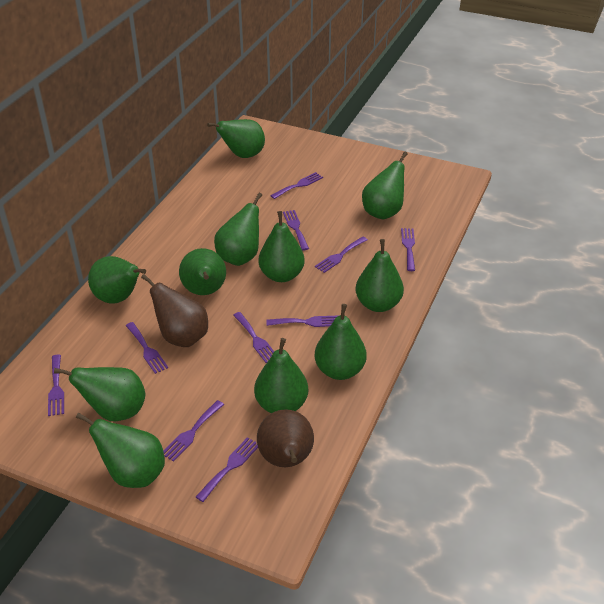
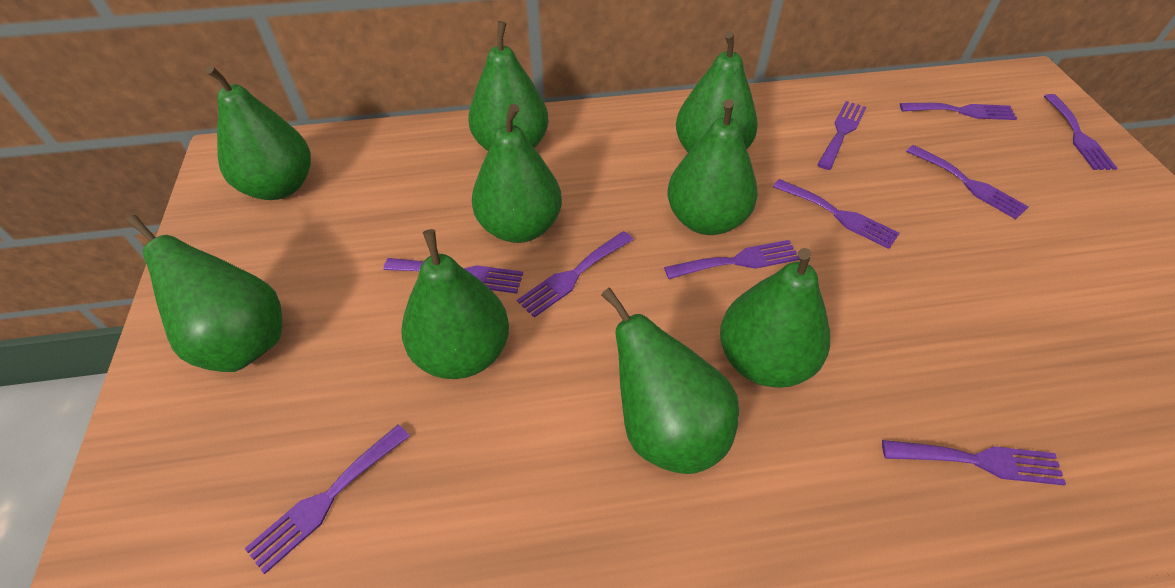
brown pear: [141,274,208,347] [257,409,314,467] = 2 -> none = 0
green pear: [54,367,145,421] [76,412,165,488] [88,256,146,304] [179,248,226,295] [207,119,265,158] [214,193,262,266] [254,338,308,413] [259,211,305,282] [315,304,367,380] [356,239,404,312] [362,152,408,219] = 11 -> [126,215,282,372] [206,65,311,200] [401,229,509,379] [468,21,549,151] [472,104,562,243] [601,287,739,474] [667,99,758,235] [676,31,758,152] [720,248,830,388] = 9

